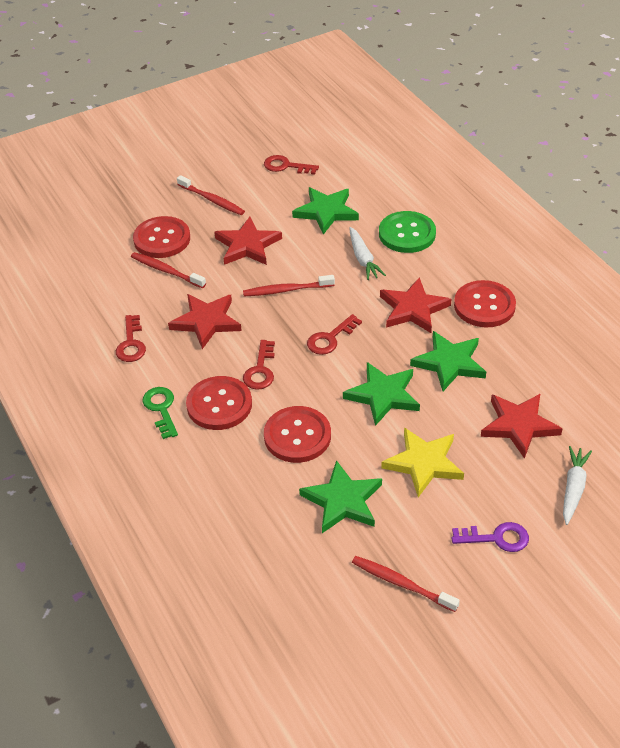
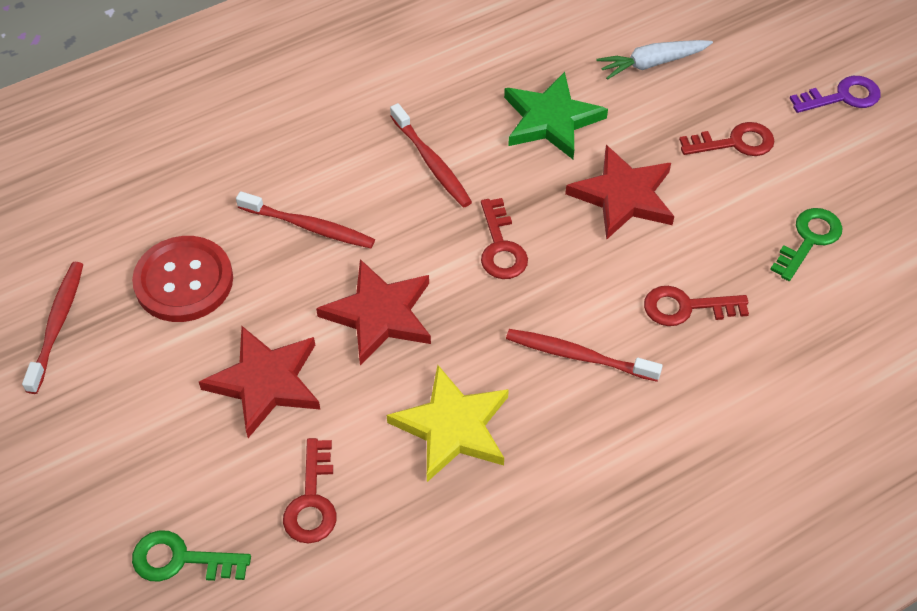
green button: [379,211,436,253] = 1 -> none = 0
green key: [143,387,178,439] = 1 -> [132,530,251,582] [770,208,842,281] = 2
green star: [292,187,359,235] [299,460,382,533] [343,362,420,426] [410,331,486,391] = 4 -> [504,72,608,159] = 1
red button: [133,216,190,258] [186,376,252,430] [264,406,331,463] [454,280,516,327] = 4 -> [132,236,233,322] = 1
red star: [168,294,242,349] [214,217,282,265] [380,277,452,333] [481,394,562,459] = 4 -> [199,326,320,438] [316,259,431,366] [565,145,674,240] = 3
white carrot: [349,227,386,280] [563,446,592,525] = 2 -> [597,40,713,80] = 1

